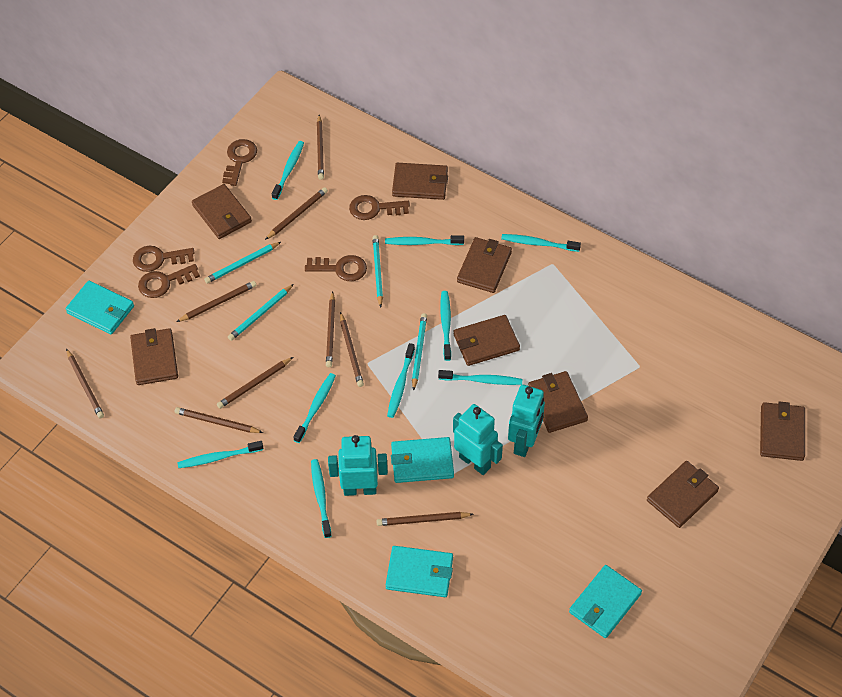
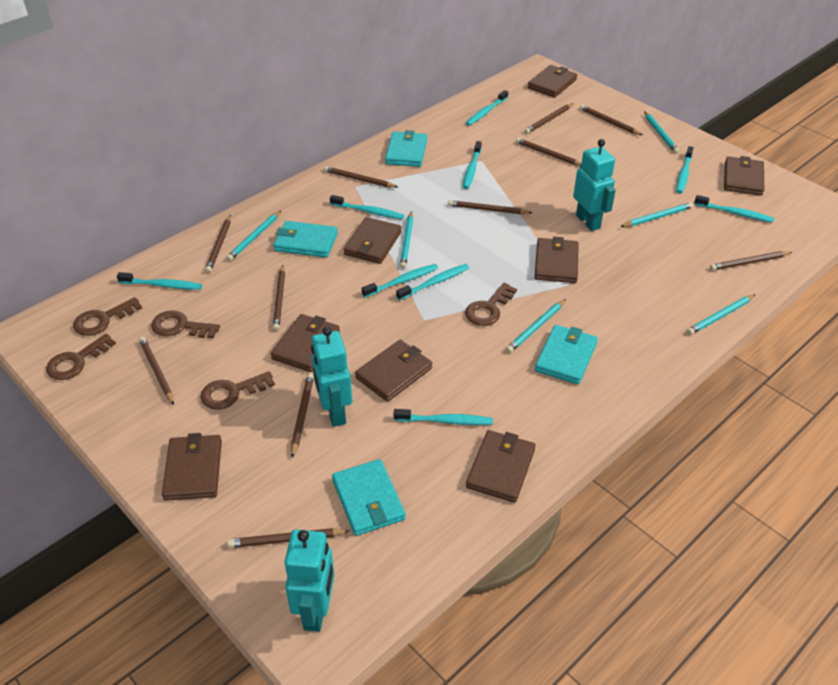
brown pencil: [66,348,104,418] [175,407,263,433] [177,281,256,322] [217,357,293,409] [265,187,328,240] [317,115,324,180] [326,291,335,367] [340,312,364,387] [376,512,473,526] = 9 -> [139,337,174,405] [205,215,231,273] [227,528,349,548] [273,265,285,331] [291,373,314,458] [324,166,398,188] [448,200,532,214] [516,138,581,166] [524,103,574,134] [580,105,642,135] [710,251,792,271] = 11
turquoise pencil: [204,242,281,283] [228,284,294,341] [372,235,383,308] [412,313,427,391] = 4 -> [226,211,281,261] [400,211,413,269] [506,299,566,353] [620,202,694,227] [644,111,679,153] [687,294,756,335] = 6

